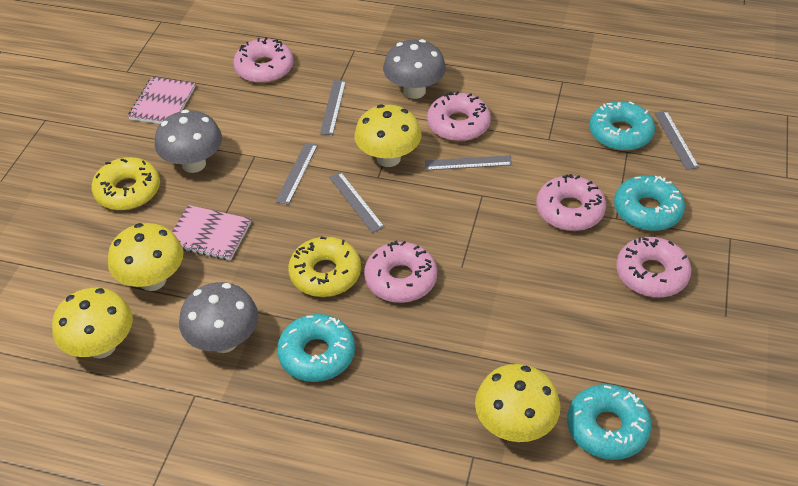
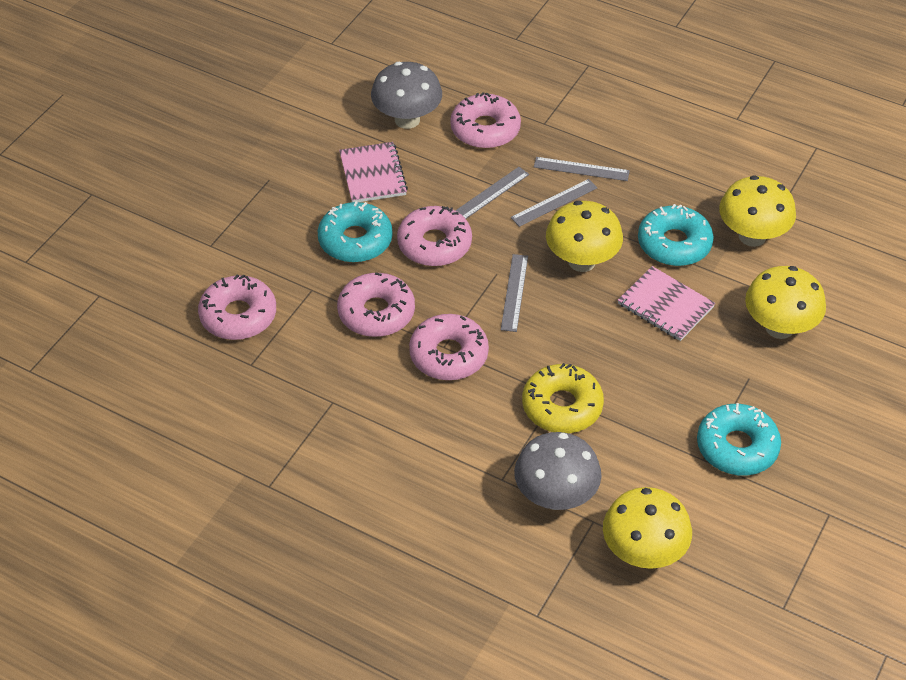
grey mushroom: [155,110,222,173] [179,282,258,353] [383,39,446,99] = 3 -> [371,62,442,129] [514,432,602,510] = 2
grey ruler: [276,142,318,205] [320,80,346,135] [329,172,385,233] [425,155,512,171] [655,111,699,170] = 5 -> [455,167,529,219] [501,254,528,332] [511,179,597,227] [534,157,630,181] = 4
turquoise donut: [277,314,355,382] [567,384,651,460] [589,101,655,151] [614,175,685,231] = 4 -> [318,201,393,263] [638,204,714,266] [697,403,781,476] = 3
yellow donut: [91,157,160,210] [288,237,361,297] = 2 -> [522,363,604,433] = 1

